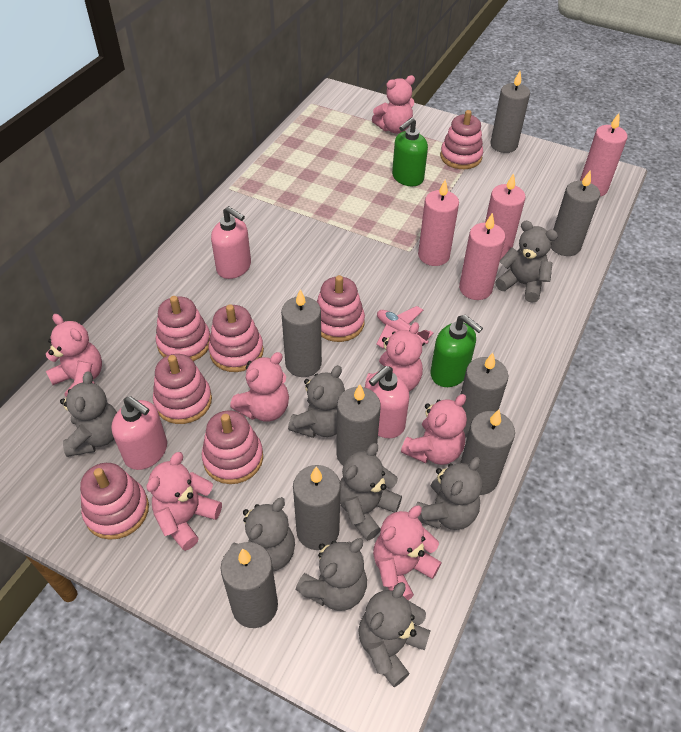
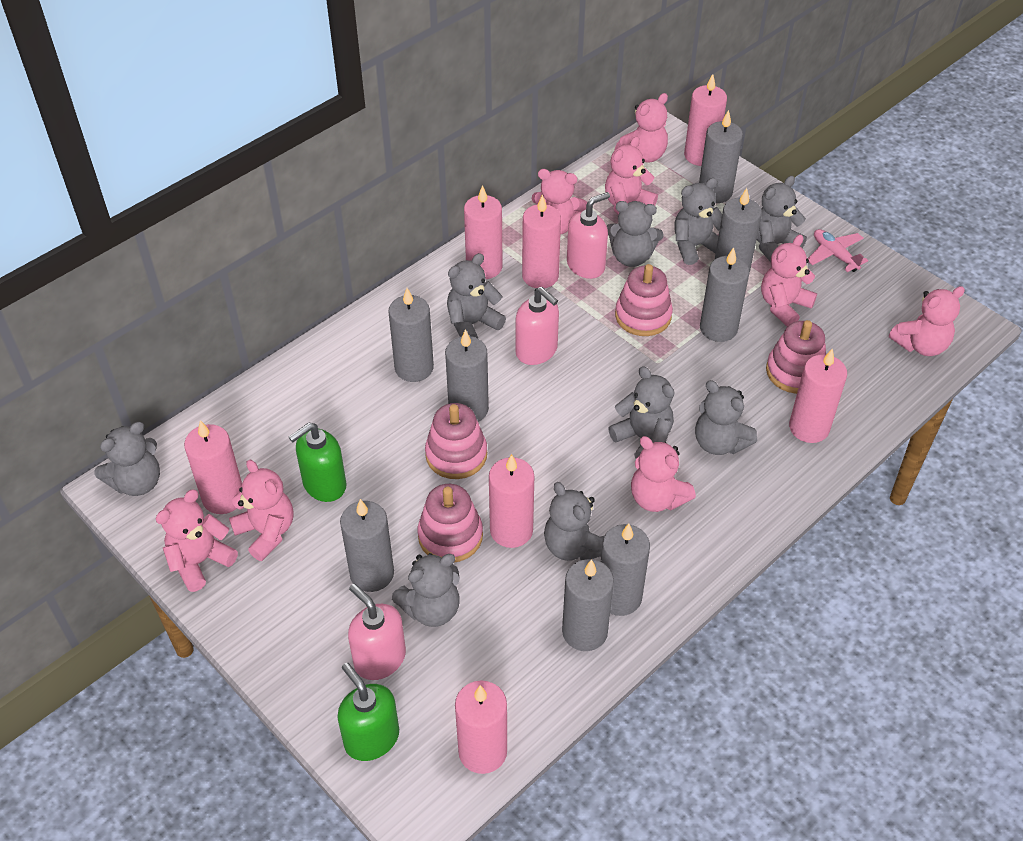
grey teddy bear: [60,372,117,457] [230,497,295,571] [288,365,345,438] [296,538,367,611] [340,443,402,541] [358,582,430,687] [416,457,482,530] [495,221,558,303] = 8 -> [94,422,160,496] [392,553,460,627] [447,253,506,338] [544,482,604,561] [607,201,664,267] [608,366,674,459] [674,178,722,265] [695,380,757,455] [757,176,807,262] = 9
pink candle: [418,179,459,266] [459,213,506,300] [485,173,526,260] [580,113,628,197] = 4 -> [184,420,242,514] [455,681,507,774] [464,185,503,279] [489,454,534,548] [522,194,561,288] [684,74,727,166] [789,349,847,443] = 7
pink stacking toy: [80,463,149,540] [153,354,212,424] [156,296,210,361] [201,410,263,484] [208,304,264,372] [317,275,365,342] [440,110,483,169] = 7 -> [418,484,483,562] [425,403,487,479] [615,264,673,336] [766,320,826,394] = 4
pink teddy bear: [46,314,102,397] [146,452,222,551] [230,352,289,422] [365,322,423,391] [372,75,415,133] [373,506,441,600] [401,394,467,465] = 7 -> [156,490,238,592] [229,460,293,561] [532,169,587,235] [605,136,658,215] [614,93,668,162] [631,436,696,512] [761,234,817,326] [889,286,965,356] = 8

